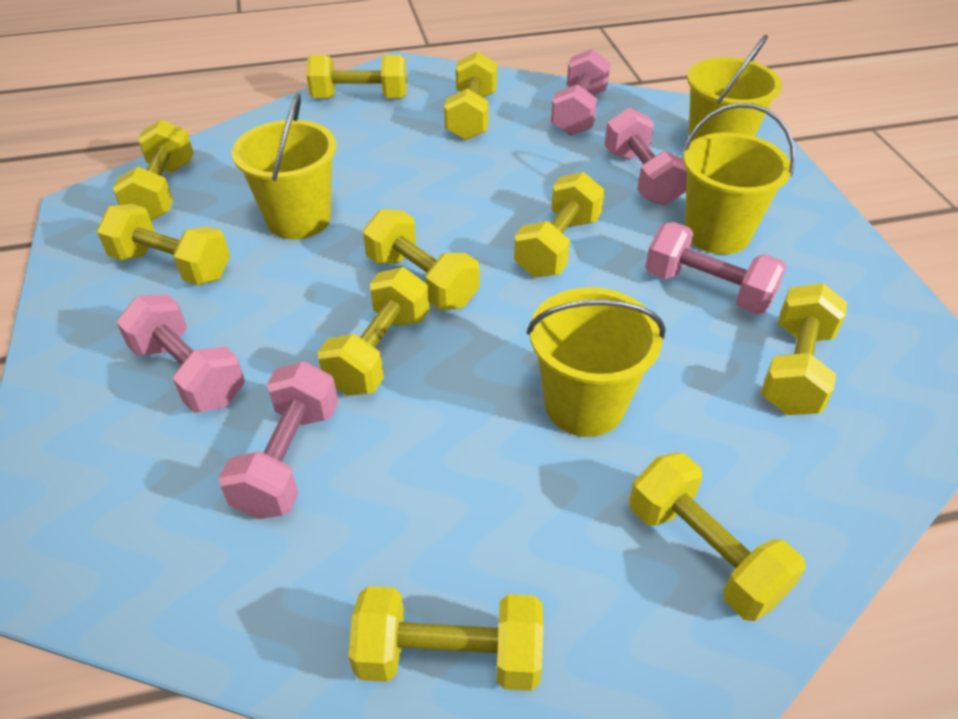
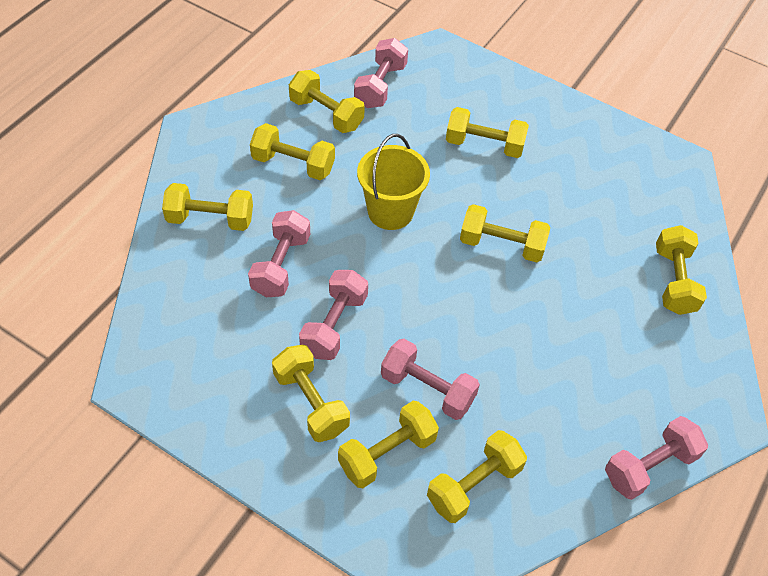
yellow bucket: [232,93,337,239] [527,287,666,437] [683,103,795,254] [687,35,782,142] = 4 -> [357,134,430,230] = 1
yellow dumbbell: [97,204,230,285] [113,119,194,221] [307,55,407,98] [318,267,430,396] [349,586,543,691] [363,209,480,310] [444,51,497,140] [514,172,605,278] [629,453,806,621] [761,283,847,415] = 10 -> [162,183,253,231] [250,123,335,180] [272,345,350,442] [289,70,365,133] [338,401,439,488] [427,430,527,523] [446,107,529,158] [460,204,550,262] [656,225,707,315] = 9

